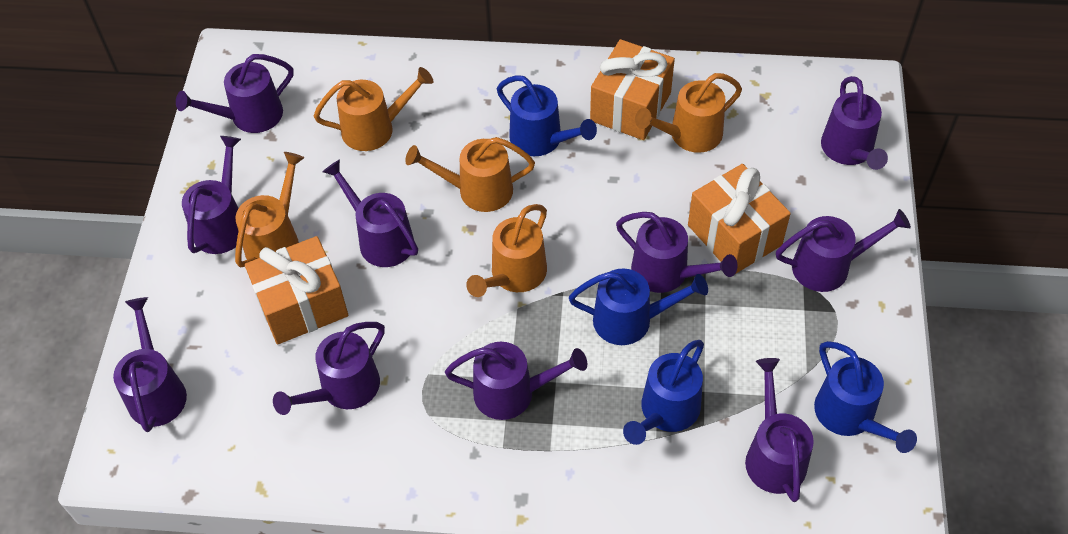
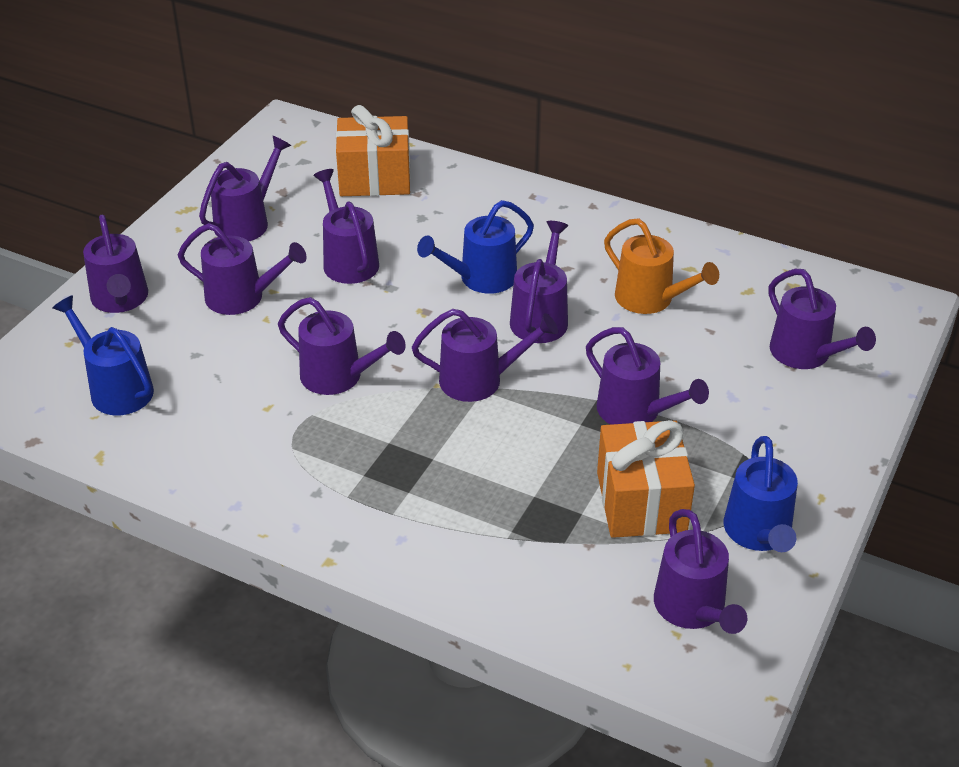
blue watering can: [497,75,597,156] [569,268,708,345] [623,340,704,445] [814,341,917,453] = 4 -> [52,295,154,415] [417,200,534,294] [724,436,798,552] = 3
orange gift: [245,236,348,344] [590,39,675,140] [688,164,791,274] = 3 -> [336,105,411,196] [597,420,695,538] = 2
orange watering can: [235,152,304,267] [314,67,433,151] [405,137,535,212] [466,204,547,297] [635,73,742,153] = 5 -> [604,218,719,314] = 1

